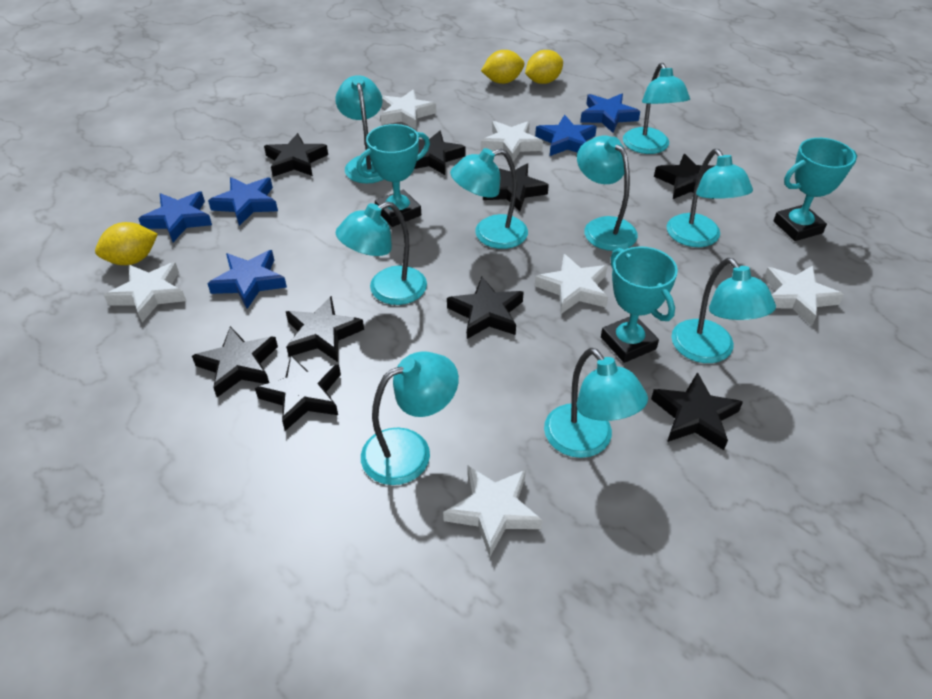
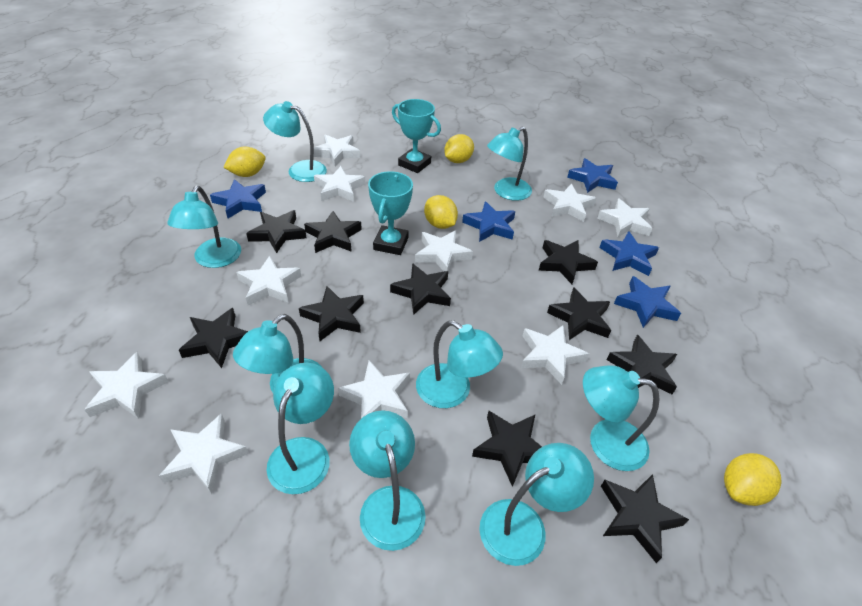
black star: [192,326,278,397] [255,355,341,431] [264,133,328,177] [286,296,364,362] [414,131,466,175] [447,277,524,339] [483,163,549,211] [651,372,743,450] [654,154,716,199] = 9 -> [179,308,248,368] [246,210,307,253] [299,286,364,341] [304,211,362,253] [390,263,451,315] [472,411,542,487] [539,240,598,284] [547,287,611,340] [601,474,689,563] [607,334,677,394] = 10
turquoise trophy: [356,124,430,227] [601,246,678,363] [773,138,857,241] = 3 -> [368,171,413,255] [392,99,441,173] = 2
white star: [104,262,186,323] [380,90,436,129] [443,466,542,557] [481,121,543,162] [535,254,608,314] [764,265,844,326] = 6 -> [84,352,169,419] [159,413,249,494] [236,256,301,305] [314,135,361,167] [314,166,365,202] [338,360,410,418] [415,230,473,271] [521,325,589,385] [543,184,596,222] [597,198,653,237] = 10
yellow lemon: [95,222,158,265] [481,50,524,84] [525,50,563,84] = 3 -> [223,147,266,177] [424,195,458,229] [444,134,474,163] [724,453,781,506] = 4

